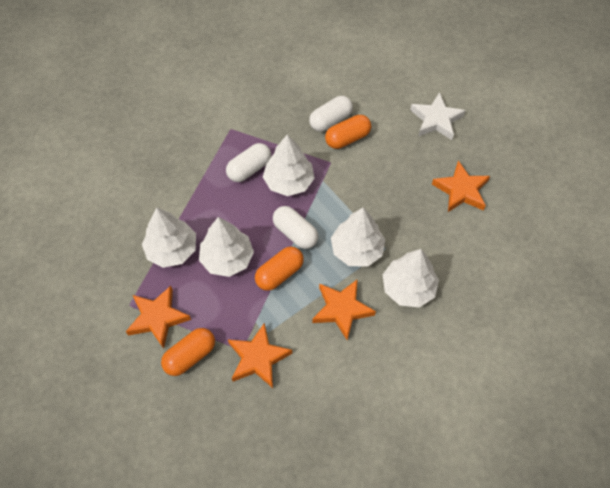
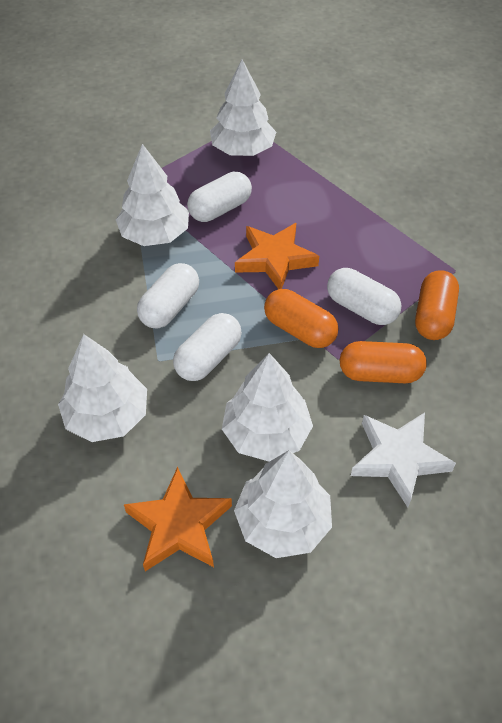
orange star: [126,286,191,349] [228,323,292,388] [312,279,376,340] [432,161,490,212] = 4 -> [124,467,232,571] [235,223,319,289] = 2
white capsule: [226,143,271,182] [273,206,318,249] [309,96,353,132] = 3 -> [137,263,199,328] [173,313,242,381] [187,172,252,222] [327,268,401,325] = 4

